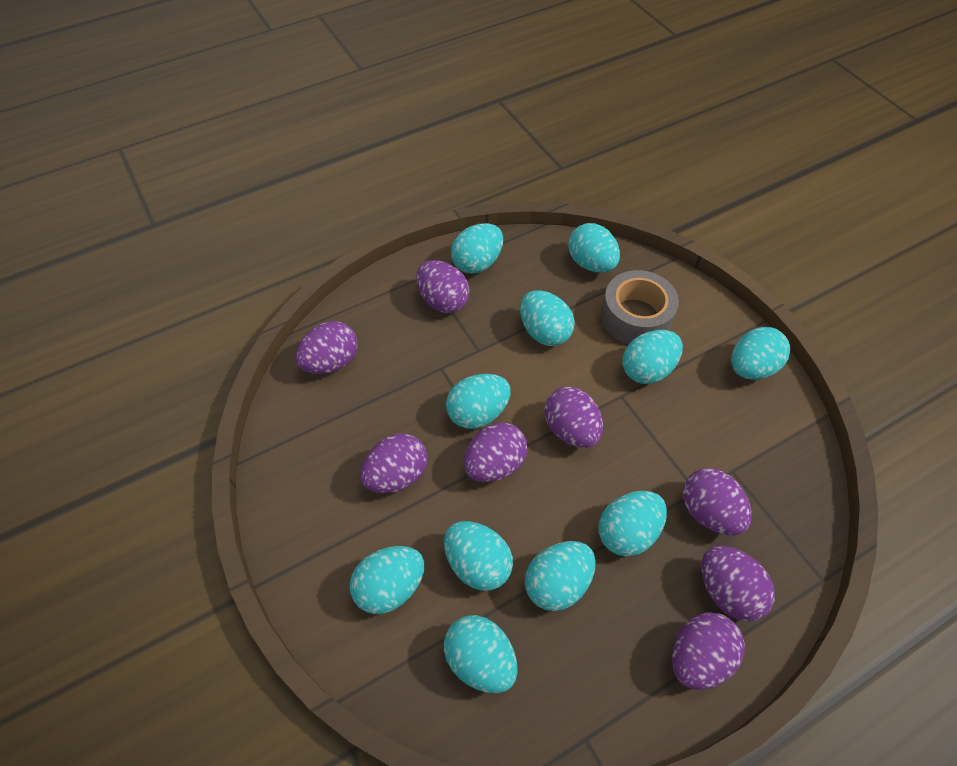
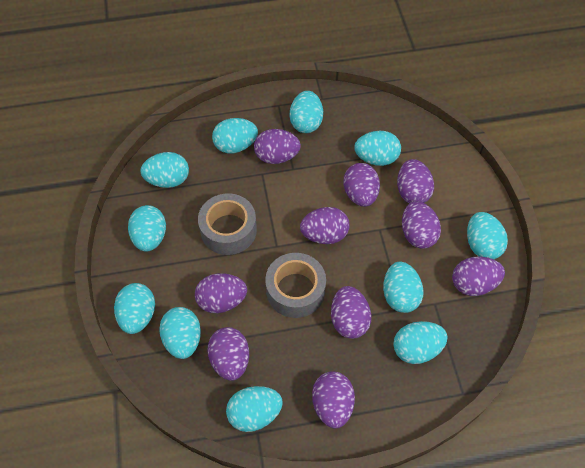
grey tape: [601,270,679,344] = 1 -> [198,193,257,255] [265,253,326,318] = 2
purple egg: [296,321,358,374] [360,433,428,493] [416,260,469,313] [464,422,527,482] [544,387,603,448] [672,612,745,690] [683,468,752,536] [701,546,775,621] = 8 -> [195,273,247,313] [207,327,249,381] [254,129,301,164] [300,207,350,244] [312,371,355,429] [331,286,371,339] [343,163,380,207] [397,159,434,203] [402,201,441,248] [452,257,505,296] = 10

